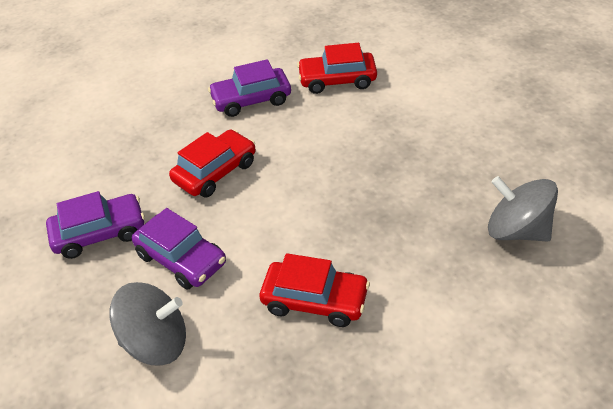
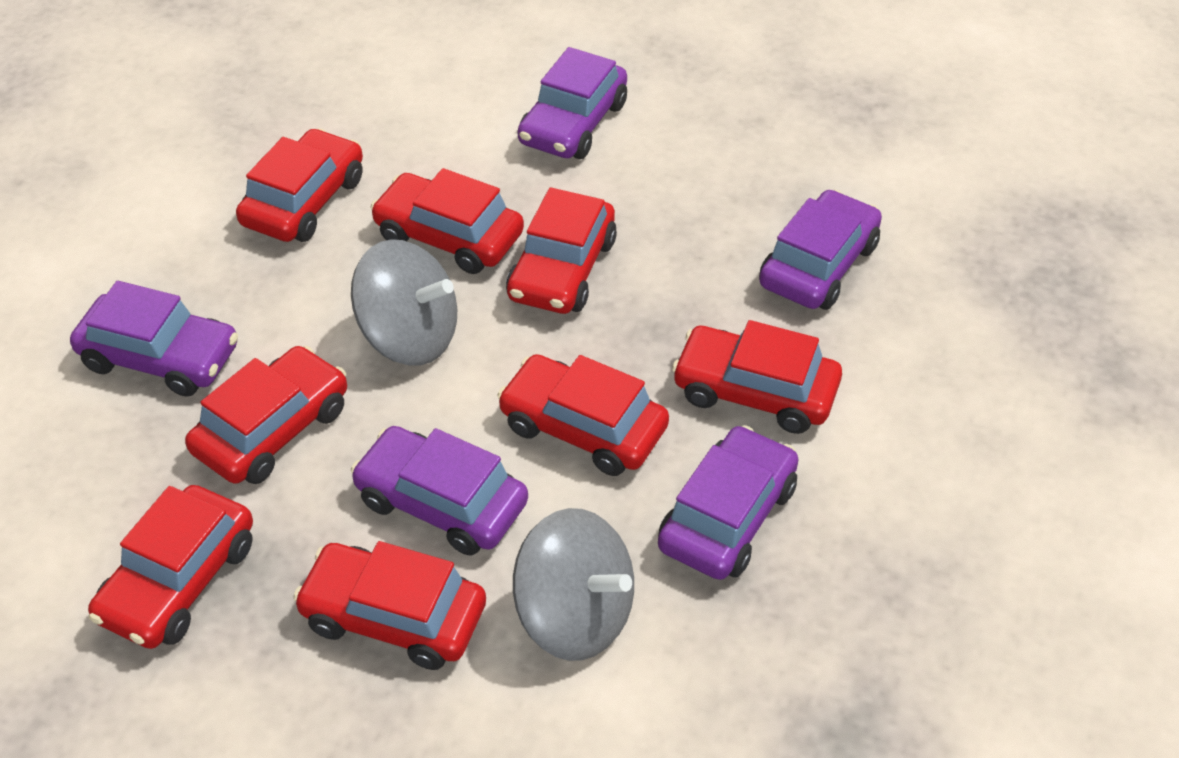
purple car: [46,191,145,259] [132,208,226,290] [208,59,291,117] = 3 -> [70,281,238,397] [351,426,528,555] [517,47,627,159] [658,425,799,580] [759,190,882,310] = 5
red car: [169,130,256,198] [260,253,370,327] [297,43,377,94] = 3 -> [88,485,253,649] [185,346,347,484] [236,128,363,242] [293,541,486,670] [370,168,524,274] [497,354,669,476] [506,188,617,314] [672,320,842,434] = 8

